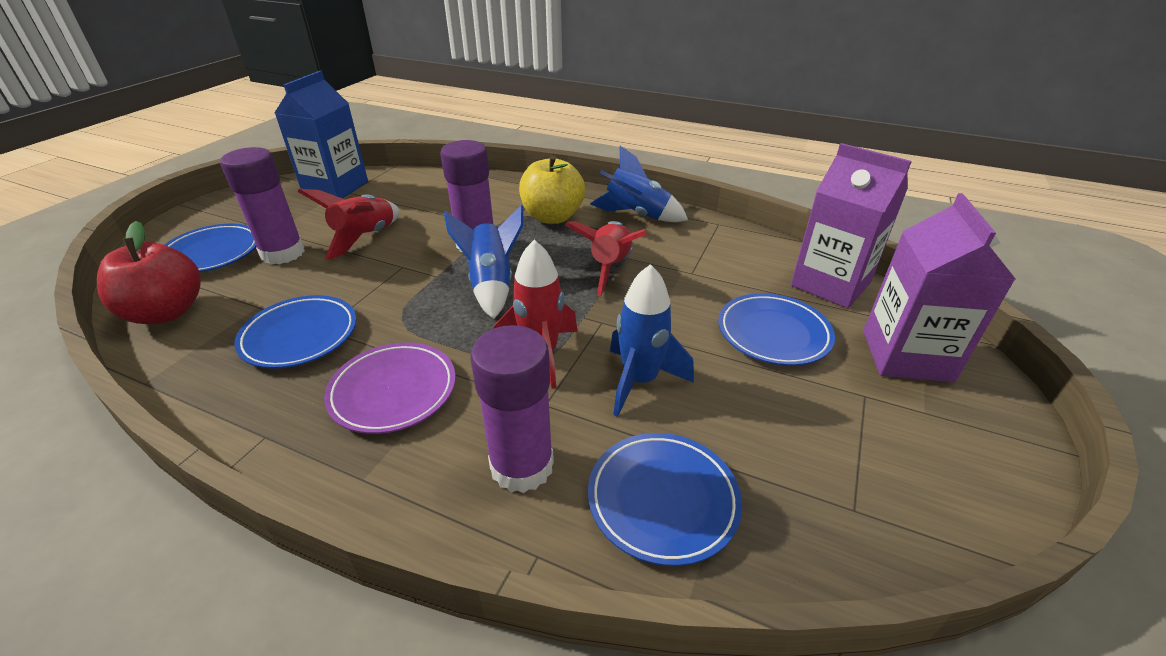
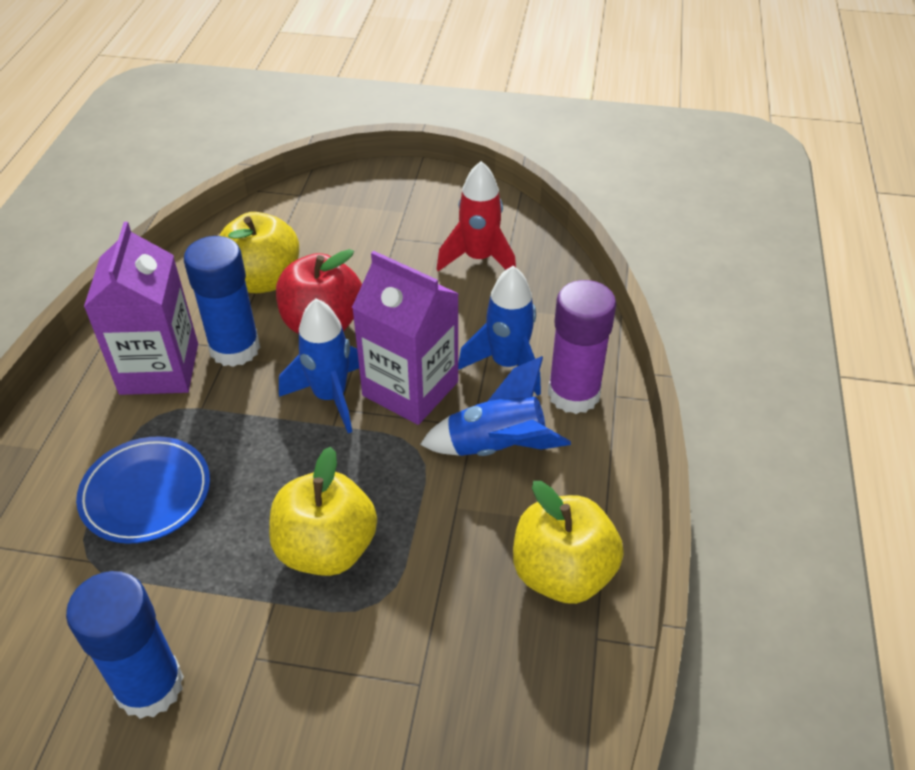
blue carton: [275,71,368,198] = 1 -> none = 0
blue glue stick: none = 0 -> [66,571,184,719] [184,236,260,367] = 2
blue plate: [165,224,257,272] [234,295,356,369] [588,433,742,566] [718,293,835,366] = 4 -> [76,437,210,544] = 1
purple glue stick: [220,147,305,265] [440,140,493,252] [470,325,554,493] = 3 -> [548,280,616,414] = 1
purple plate: [324,342,456,434] = 1 -> none = 0
red rocket: [297,189,400,260] [493,240,578,389] [565,221,646,297] = 3 -> [437,161,516,271] = 1
yellow apple: [519,155,585,224] = 1 -> [219,212,299,293] [269,447,377,576] [513,481,624,604] = 3

